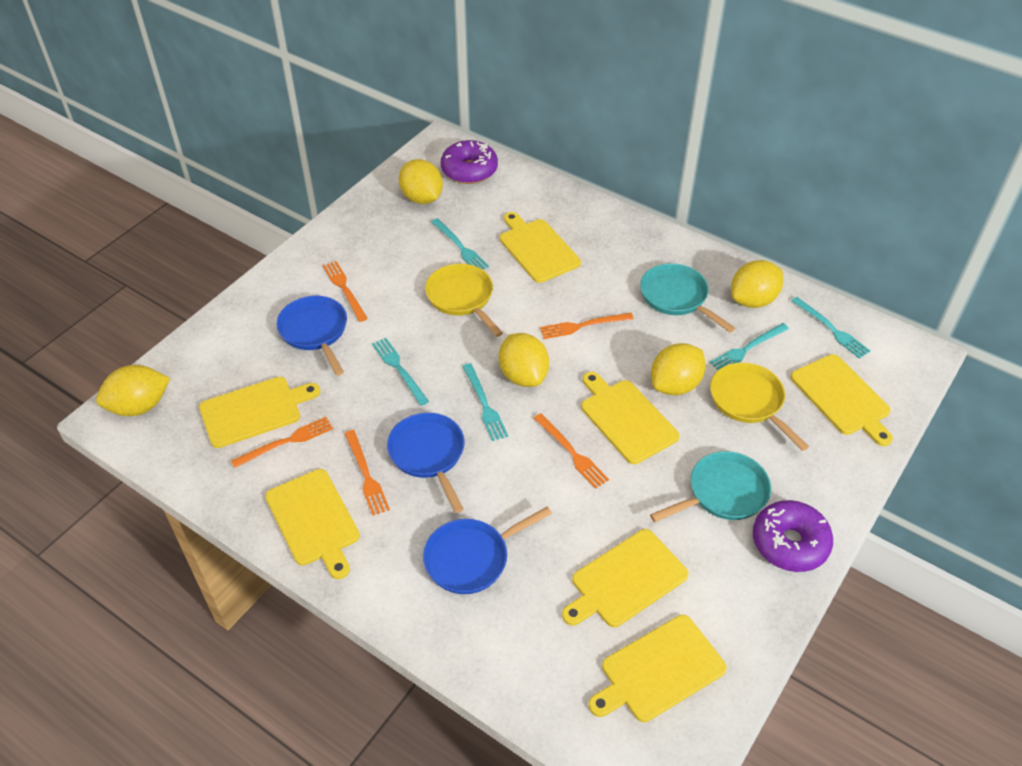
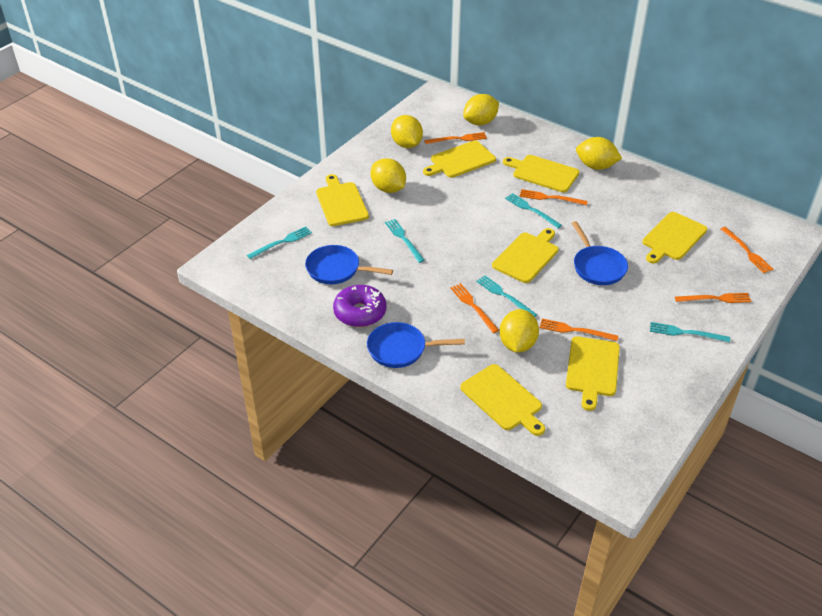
orange fork: [231,417,333,468] [323,261,368,322] [344,430,390,516] [534,413,609,489] [540,313,634,339] = 5 -> [424,132,487,144] [450,283,499,333] [520,189,588,205] [540,319,618,341] [675,293,752,303] [721,227,774,273] = 6
purple donut: [441,140,498,184] [753,500,833,572] = 2 -> [333,285,387,327] = 1
turquoise pan: [640,263,735,333] [650,451,771,522] = 2 -> none = 0
yellow pan: [425,264,503,337] [710,362,809,451] = 2 -> none = 0

